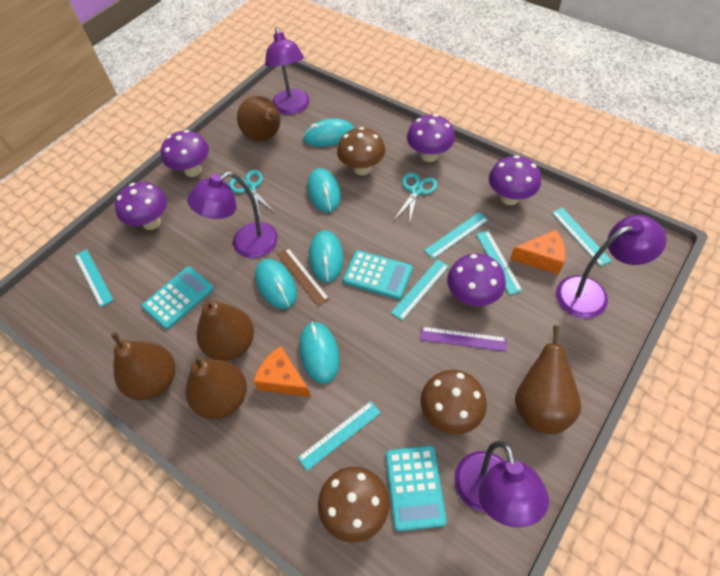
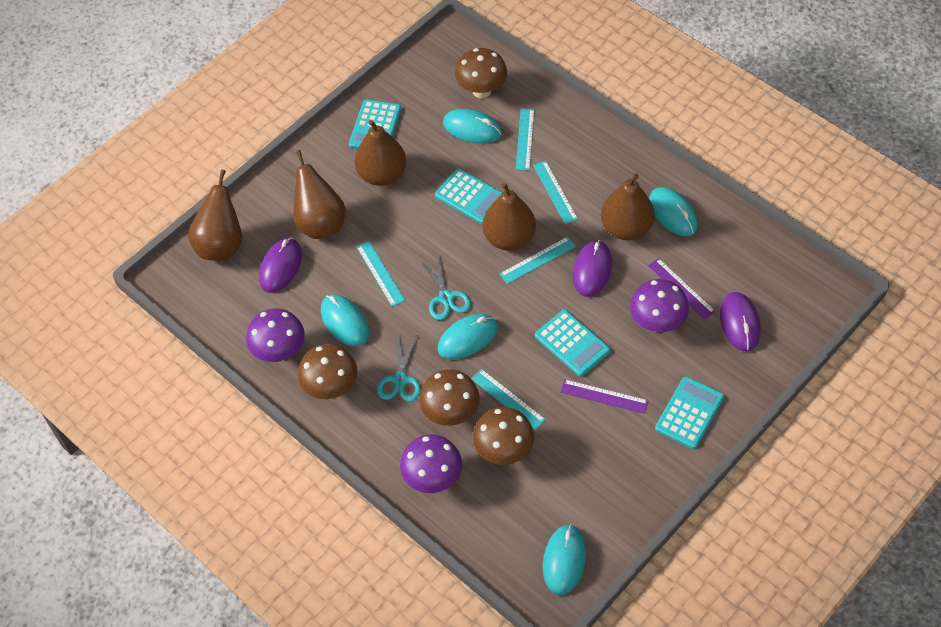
brown mushroom: [318,467,390,543] [337,127,385,175] [420,370,487,435] = 3 -> [298,344,357,399] [419,369,480,426] [455,48,507,98] [473,407,534,465] = 4
brown ruler: [277,248,330,306] = 1 -> none = 0
orange cheese: [253,346,311,397] [510,230,565,275] = 2 -> none = 0
purple lamp: [187,171,278,258] [265,27,309,115] [454,441,549,527] [556,215,666,318] = 4 -> none = 0
purple mouse: none = 0 -> [259,238,302,293] [573,240,612,297] [720,292,760,351] = 3
purple mushroom: [115,182,167,230] [161,130,209,177] [407,114,455,162] [447,253,506,306] [489,155,541,205] = 5 -> [246,308,305,362] [400,435,462,493] [630,279,689,332] = 3
purple ruler: [420,327,507,352] = 1 -> [560,379,649,414] [648,258,716,320] = 2
turquoise calculator: [142,266,214,329] [343,250,413,300] [386,445,447,531] = 3 -> [349,99,401,149] [435,169,502,225] [535,309,611,377] [655,376,724,449] = 4
turquoise ruler: [74,249,113,307] [298,401,381,471] [391,259,449,321] [424,212,488,259] [476,231,523,295] [552,207,612,267] = 6 -> [357,241,405,307] [471,369,546,430] [500,237,576,284] [516,109,534,171] [533,161,578,224] = 5

